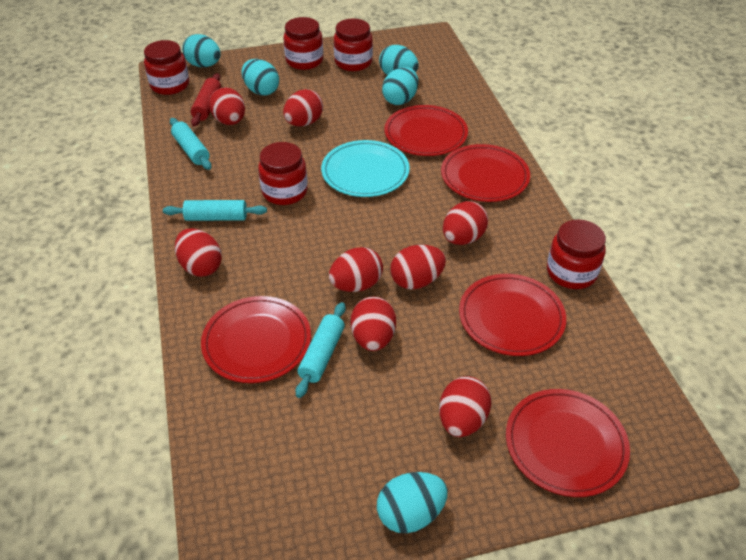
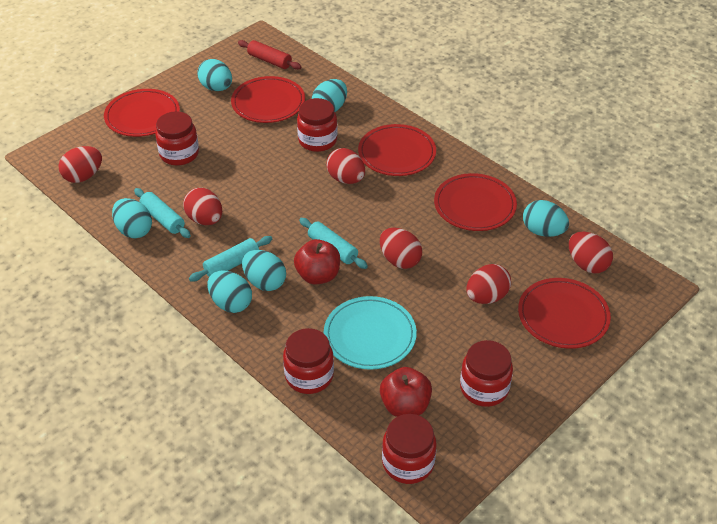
red apple: none = 0 -> [294,239,340,285] [380,367,432,417] = 2
red egg: [175,228,222,277] [209,87,245,125] [283,89,323,126] [329,247,383,292] [351,297,396,351] [390,245,446,290] [439,376,491,437] [443,201,488,245] = 8 -> [59,146,102,183] [183,188,222,225] [326,148,365,184] [380,228,422,269] [466,264,511,304] [569,232,613,274] = 6
turquoise egg: [182,34,221,67] [241,59,279,95] [377,472,448,533] [379,45,419,75] [382,67,418,105] = 5 -> [112,198,152,238] [197,59,232,91] [207,271,252,313] [242,250,286,291] [312,79,347,112] [523,200,569,237] = 6

